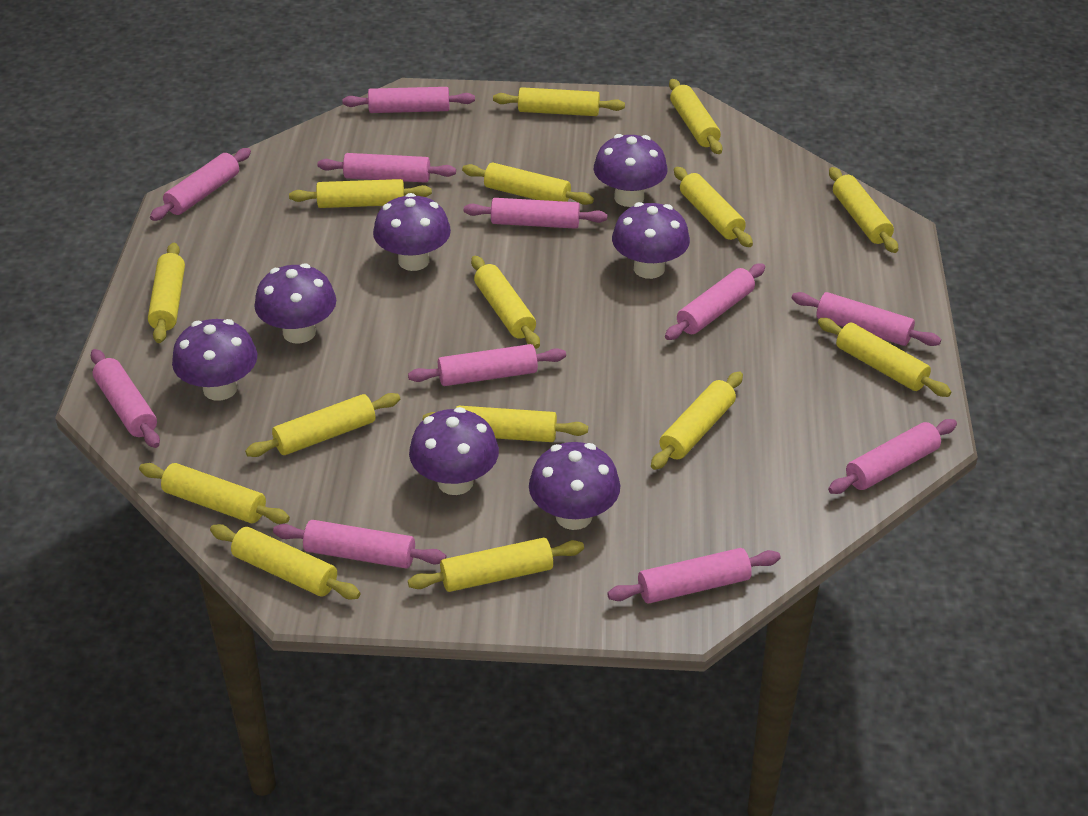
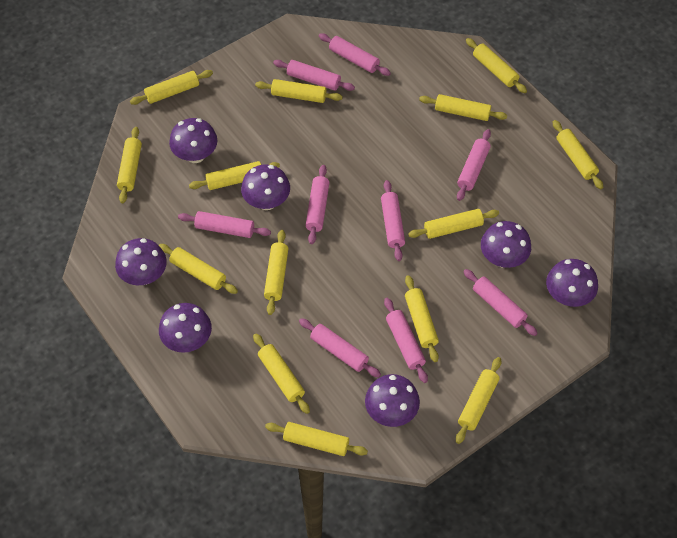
pink rolling pin: [91,349,160,448] [150,148,251,221] [273,520,446,569] [318,153,456,183] [342,87,475,113] [408,344,566,386] [464,198,607,229] [607,548,781,604] [665,263,765,340] [792,292,941,346] [828,419,957,494] = 11 -> [178,211,271,238] [273,60,355,91] [299,318,381,378] [305,165,330,244] [319,33,391,76] [381,180,405,261] [384,298,428,383] [457,129,491,201] [463,269,538,336] = 9
yellow rolling pin: [139,463,290,524] [148,243,185,343] [210,524,360,599] [245,393,400,457] [289,179,432,208] [408,538,584,592] [423,406,588,442] [462,162,594,205] [471,256,540,349] [493,87,625,116] [651,371,743,470] [669,79,723,154] [674,167,753,247] [818,318,951,397] [829,167,898,253] = 15 -> [117,127,142,203] [130,70,213,105] [159,244,238,294] [189,161,280,190] [253,333,310,414] [255,79,343,103] [264,230,289,315] [265,422,368,456] [405,275,439,362] [408,209,499,239] [419,94,507,121] [456,357,501,444] [466,38,527,93] [553,120,603,189] = 14

